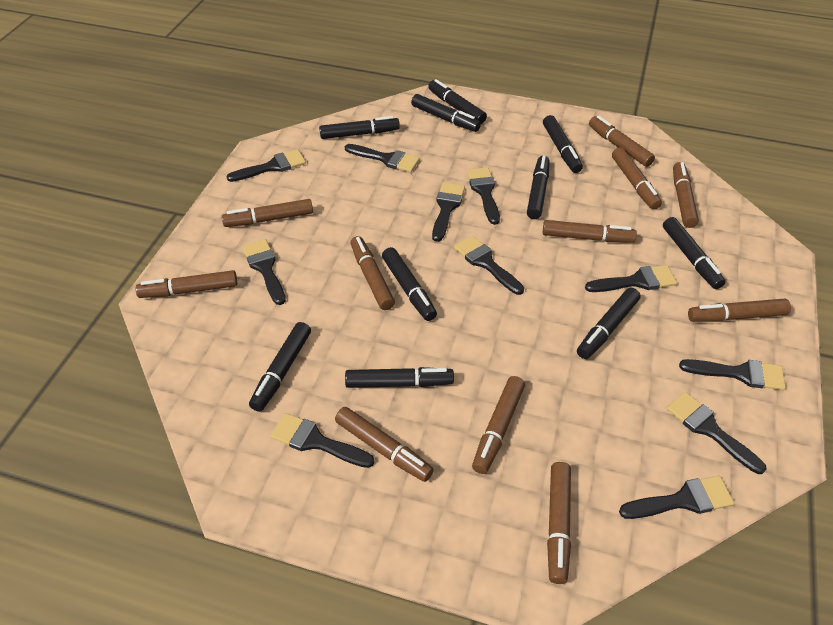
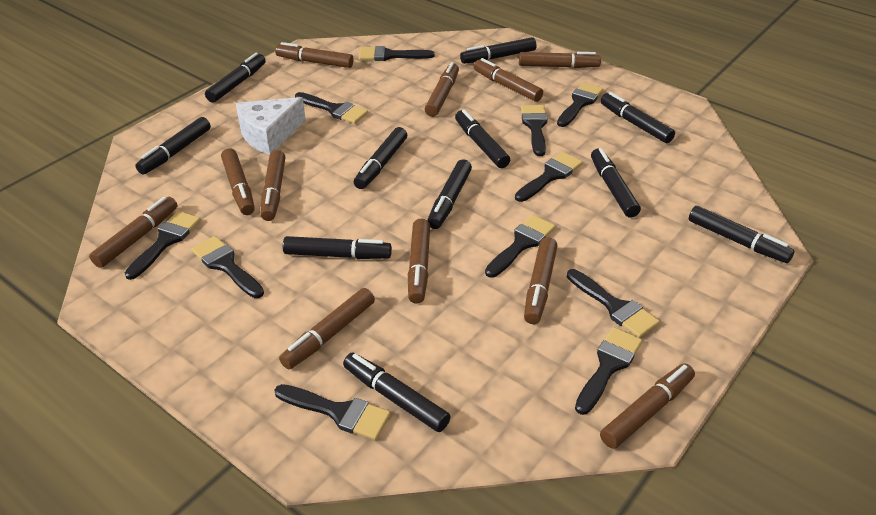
black marker: [249,322,311,412] [319,116,400,139] [345,367,454,388] [382,247,437,321] [411,94,481,132] [428,79,487,124] [527,156,550,219] [543,115,583,173] [577,288,641,359] [663,217,725,289] = 10 -> [135,117,211,175] [205,53,266,103] [283,236,392,259] [343,353,451,432] [354,127,407,189] [427,159,472,229] [455,109,510,168] [460,37,537,64] [591,148,641,218] [600,92,675,143] [689,206,794,263] = 11
white cheese: none = 0 -> [236,97,306,155] = 1

